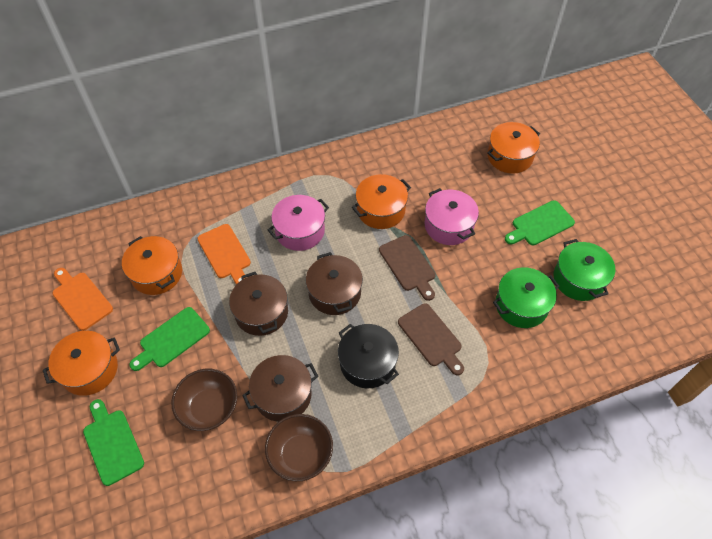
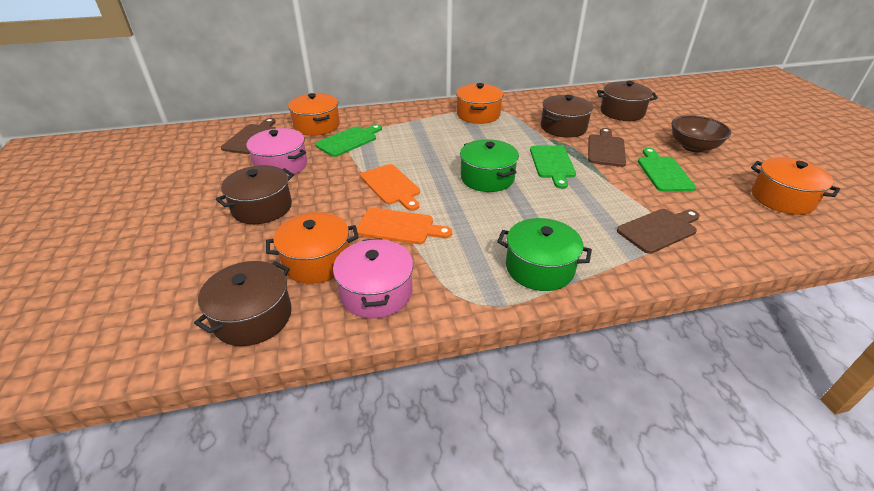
black pot: [338,324,399,388] = 1 -> none = 0
brown bowl: [171,369,238,431] [265,414,333,481] = 2 -> [671,115,731,153] = 1
brown cutting board: [379,235,435,301] [398,304,464,375] = 2 -> [221,118,276,154] [588,128,626,167] [617,209,700,254] = 3
brown pot: [229,272,288,336] [242,355,318,422] [306,252,363,315] = 3 -> [194,261,292,346] [216,165,294,224] [541,95,593,138] [597,81,658,121] = 4

